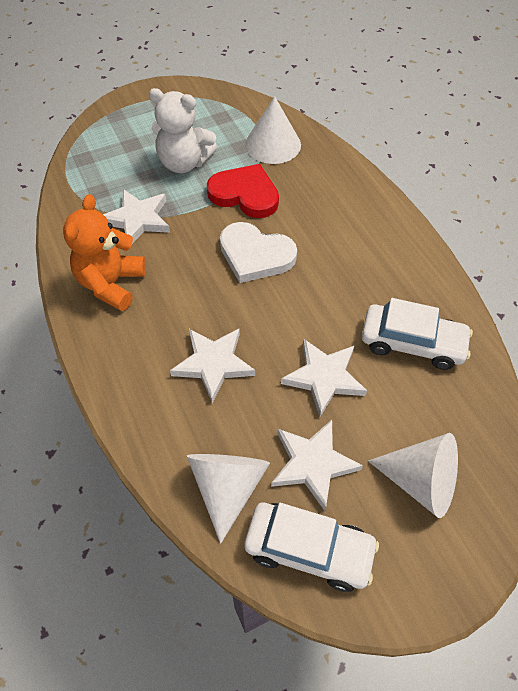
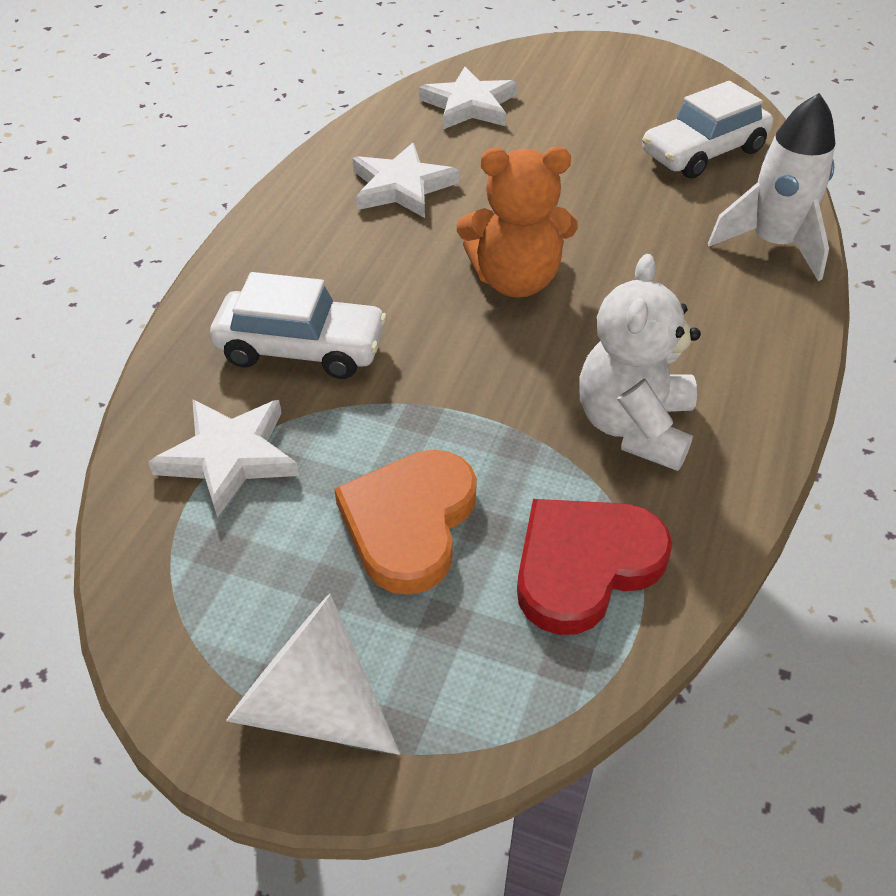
orange heart: none = 0 -> [334,450,477,595] = 1
white cone: [187,454,270,544] [245,96,301,164] [368,433,458,518] = 3 -> [226,594,400,755] = 1
white heart: [220,222,297,283] = 1 -> none = 0
white rocket: none = 0 -> [708,93,835,281] = 1
white star: [103,189,170,244] [170,329,255,403] [271,420,363,511] [281,339,367,417] = 4 -> [148,399,299,518] [352,143,459,218] [419,67,517,129] = 3

